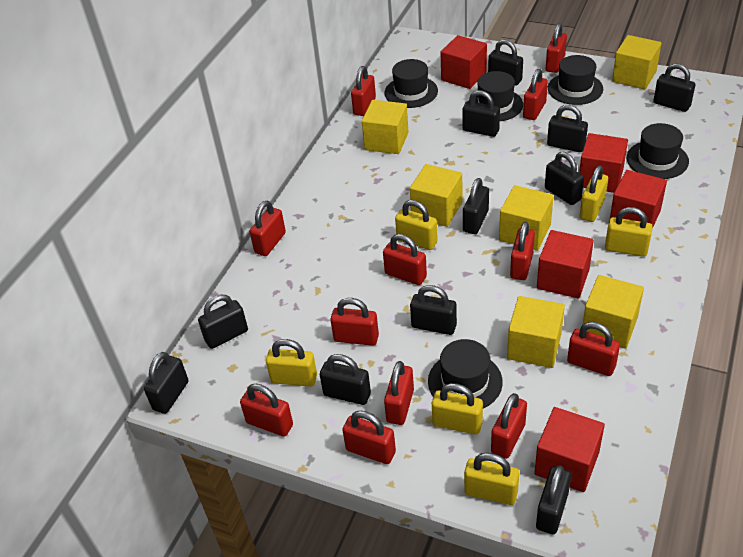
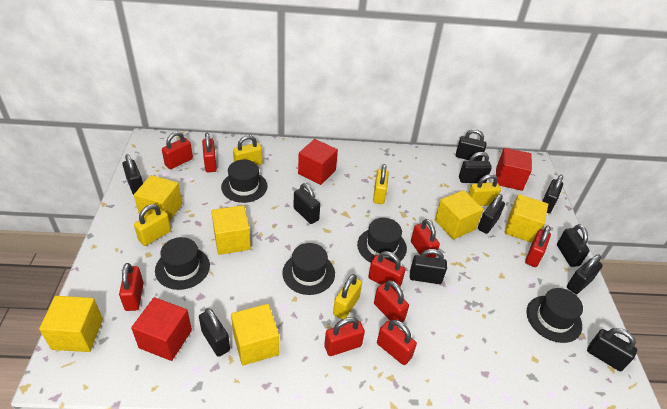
red cube: [441,35,487,89] [534,407,605,492] [537,230,594,298] [579,133,628,193] [610,170,667,229] = 5 -> [131,297,192,361] [298,139,338,185] [496,148,532,191] = 3
red padlock: [240,384,293,437] [250,201,286,256] [330,298,379,346] [342,411,396,464] [351,66,376,116] [383,234,427,285] [384,361,414,425] [491,393,527,459] [510,222,535,280] [523,69,548,120] [546,23,567,73] [567,322,620,376] = 12 -> [119,263,144,311] [162,132,193,169] [202,133,217,172] [324,317,365,356] [368,251,405,291] [374,280,409,322] [377,320,417,365] [411,219,440,258] [525,226,551,267] = 9
yellow padlock: [266,339,317,387] [395,200,438,250] [432,383,483,435] [464,453,519,505] [580,165,608,222] [605,207,653,257] = 6 -> [134,204,171,246] [233,135,263,165] [333,274,362,319] [373,164,389,204] [468,174,501,206] = 5

